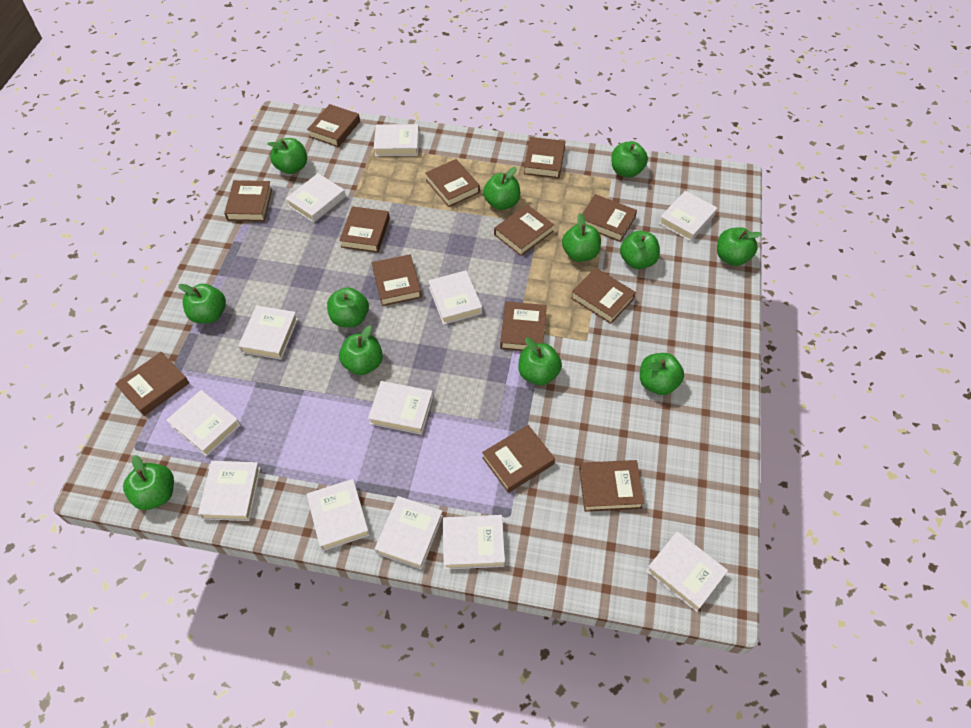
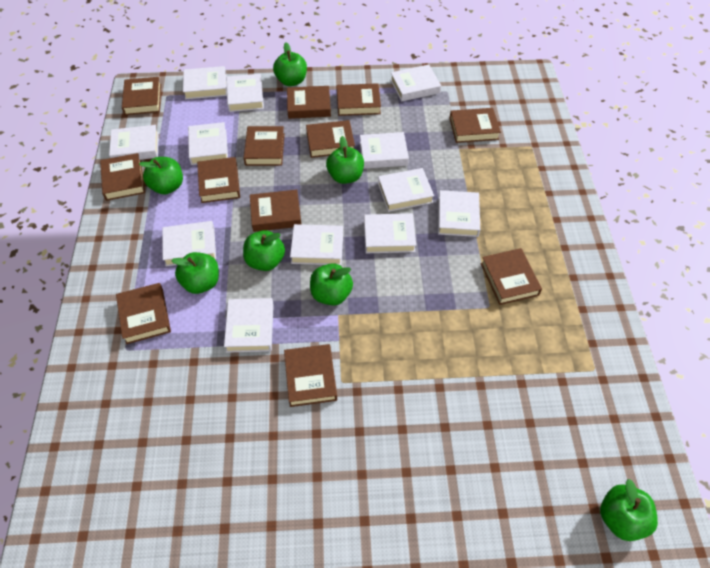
brown book: [115,352,189,416] [224,180,272,221] [307,104,360,147] [339,206,390,253] [372,254,422,306] [425,159,480,207] [482,425,555,493] [494,204,554,256] [500,301,547,351] [524,137,565,178] [571,268,636,324] [579,460,644,512] [582,194,637,242] = 13 -> [100,153,145,201] [116,283,171,344] [122,77,161,115] [197,157,240,203] [244,126,285,166] [250,190,301,232] [284,344,337,407] [287,86,331,119] [306,120,355,158] [337,83,381,116] [449,108,501,143] [481,248,542,305] = 12
green apple: [123,455,174,510] [178,284,226,324] [268,138,307,174] [327,287,369,327] [339,325,383,375] [483,167,520,210] [518,337,562,385] [562,213,601,262] [611,141,648,178] [620,231,660,269] [640,353,684,395] [717,227,762,266] = 12 -> [139,157,183,194] [171,252,219,294] [243,230,285,271] [273,42,307,86] [310,263,353,306] [326,136,364,184] [600,479,658,541] = 7

